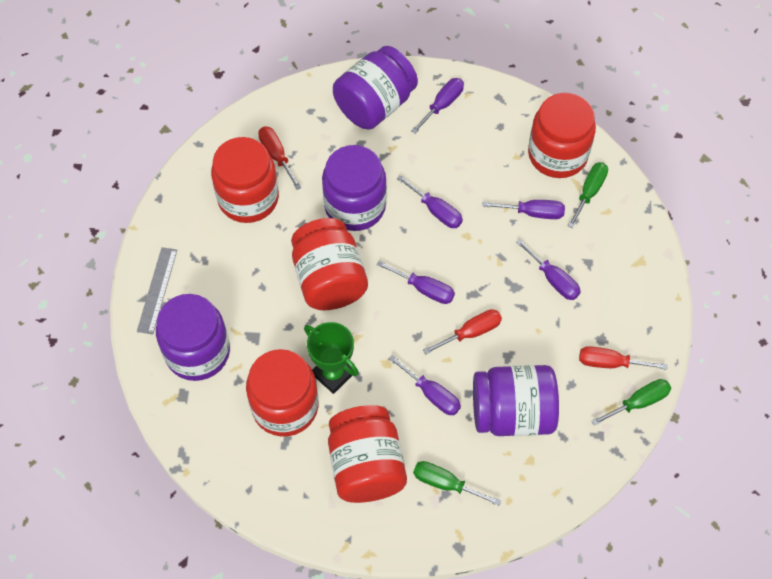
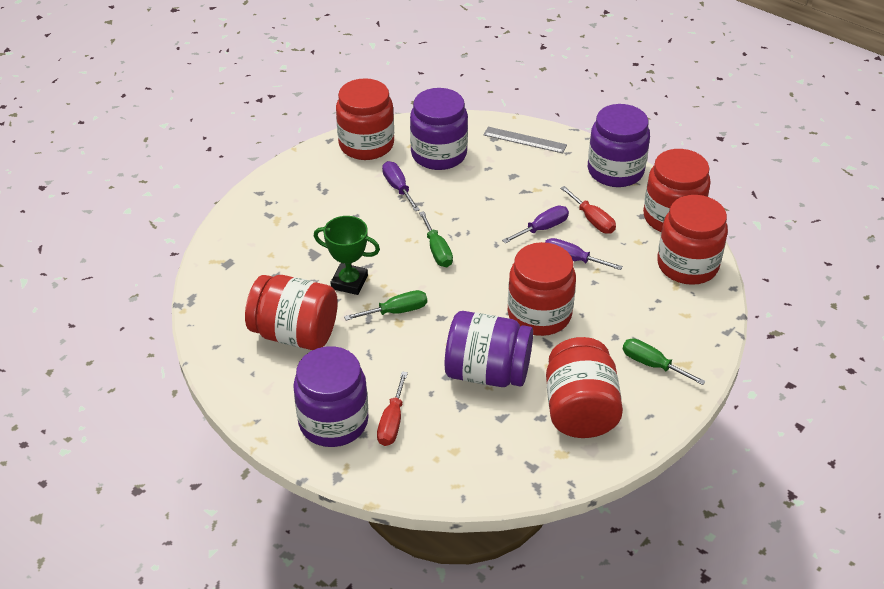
purple screwdriver: [377,261,455,304] [389,355,461,415] [397,175,463,228] [411,78,464,133] [482,200,565,219] [516,239,581,300] = 6 -> [382,161,420,211] [502,206,569,244] [545,238,623,270] = 3
red jar: [211,137,279,223] [246,349,319,437] [291,218,368,310] [328,405,407,503] [528,93,596,178] = 5 -> [245,275,338,350] [336,78,394,160] [508,242,576,336] [546,337,623,438] [643,149,711,232] [657,195,728,285] = 6
red screwdriver: [258,126,302,190] [423,309,502,355] [579,346,668,370] = 3 -> [377,371,408,446] [560,186,616,234] = 2

